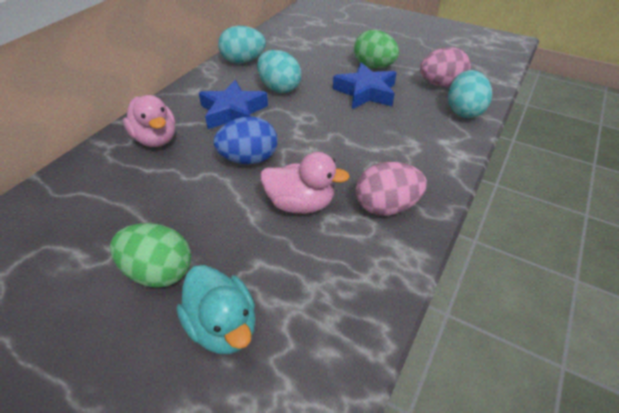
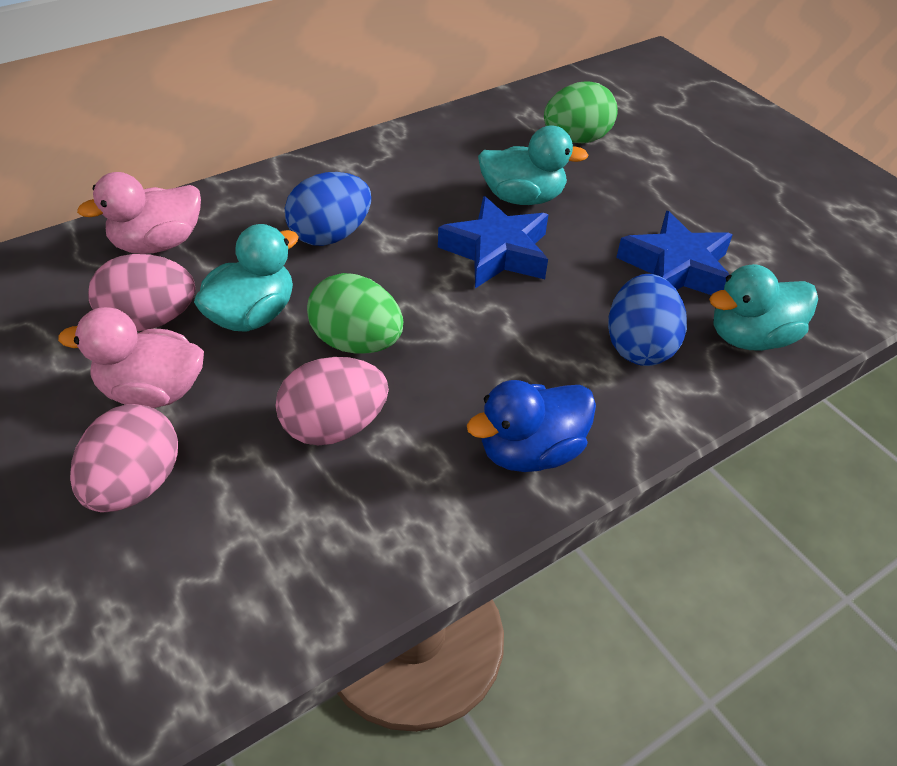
blue duck: none = 0 -> [467,380,596,472] = 1
blue egg: [213,116,278,164] = 1 -> [285,172,371,246] [608,274,687,366] = 2
pink egg: [356,162,427,216] [420,47,471,87] = 2 -> [70,404,178,512] [88,254,195,331] [276,357,389,446] = 3
turquoise duck: [177,265,255,354] = 1 -> [194,224,299,332] [478,126,589,205] [709,264,818,351] = 3
turquoise egg: [218,26,266,64] [257,50,302,93] [448,70,492,118] = 3 -> none = 0

